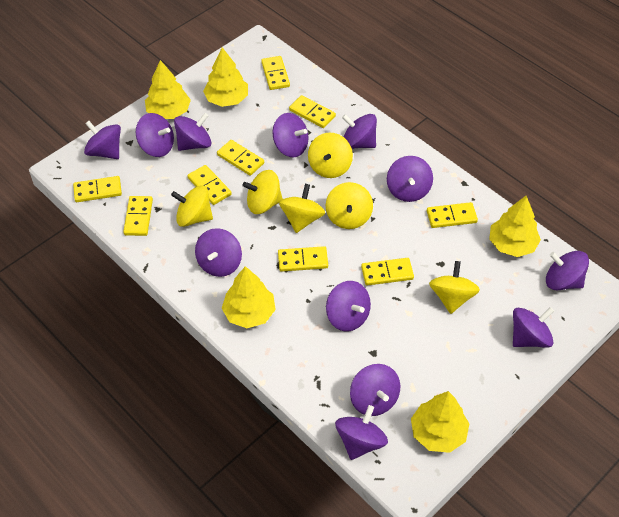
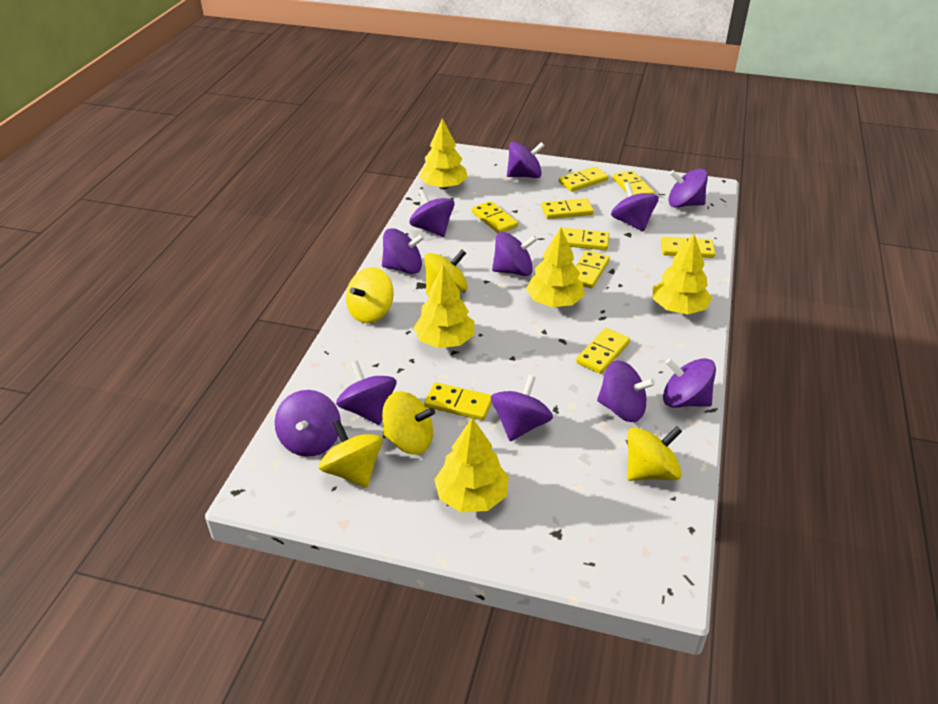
purple spinning top: [84,121,121,159] [136,113,174,157] [174,113,211,151] [195,228,242,277] [273,113,308,157] [326,281,371,331] [335,405,388,460] [342,114,377,149] [350,364,400,416] [387,156,433,202] [513,307,554,348] [546,251,589,290] = 12 -> [275,390,341,457] [336,361,396,425] [382,228,424,274] [409,189,455,237] [491,375,553,441] [492,232,537,276] [507,142,544,178] [597,360,655,422] [611,182,659,232] [663,358,716,408] [668,168,708,208] = 11
yellow spinning top: [171,185,213,227] [242,170,283,214] [279,184,325,233] [308,132,353,178] [326,182,373,229] [429,261,480,314] = 6 -> [319,420,383,488] [346,267,394,323] [382,391,435,455] [424,250,468,294] [627,426,682,481] = 5

